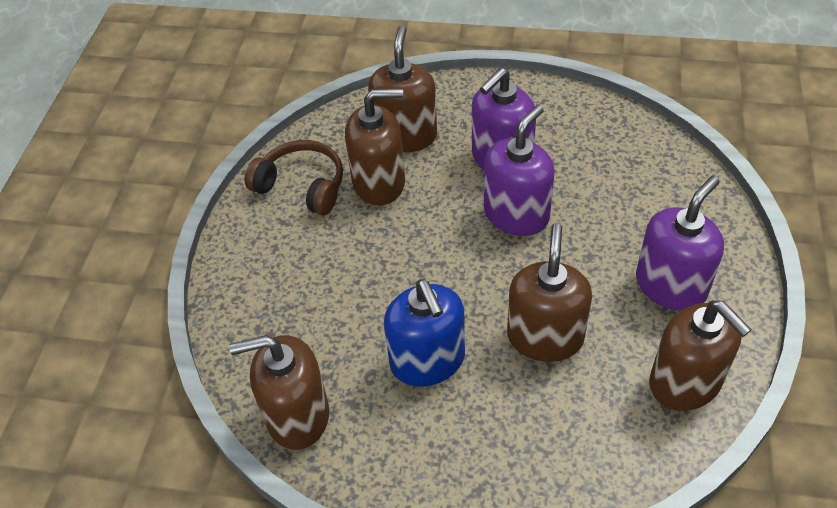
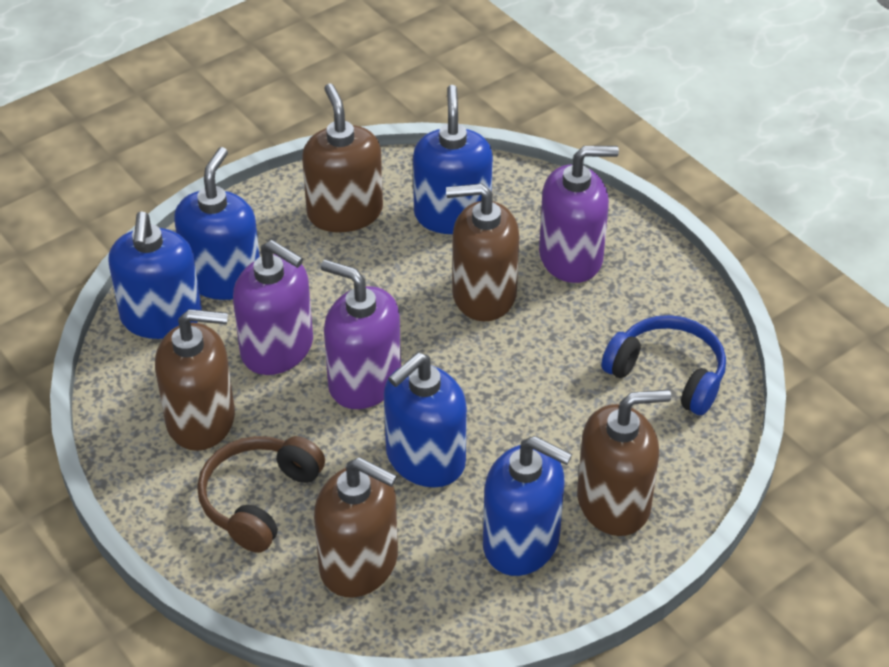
blue headphones: none = 0 -> [602,315,726,415] = 1
blue soap dispenser: [384,279,465,387] = 1 -> [109,211,202,339] [174,147,260,300] [384,352,467,487] [413,85,493,234] [483,436,572,576] = 5

